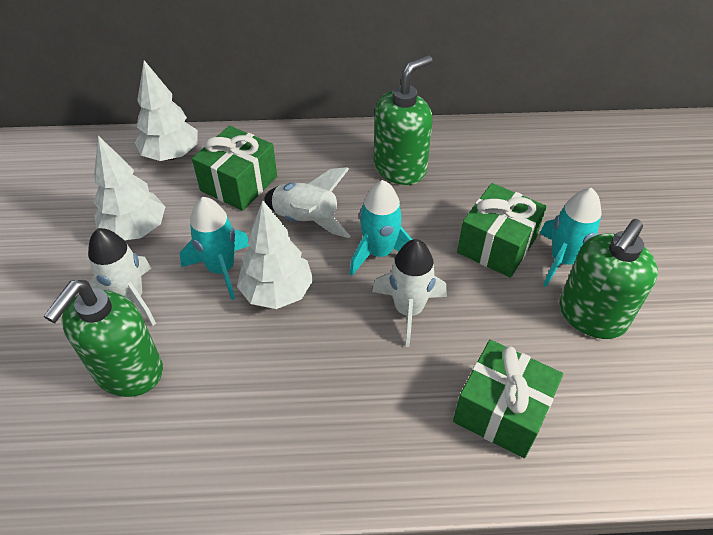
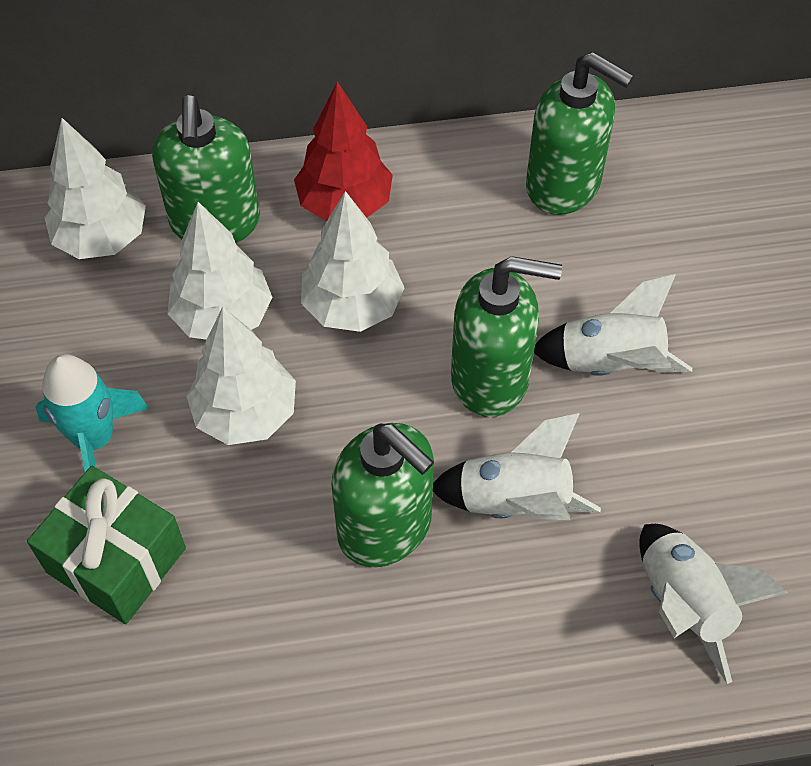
green gift: [192,126,277,211] [453,340,563,458] [457,183,547,278] = 3 -> [27,466,186,624] = 1
green soap dispenser: [43,280,163,397] [373,55,433,185] [559,219,658,339] = 3 -> [152,95,260,243] [331,423,434,567] [451,256,562,417] [526,52,634,215] = 4
red tree: none = 0 -> [294,82,393,221] = 1
turquoise rocket: [180,197,249,300] [350,180,412,276] [539,188,602,287] = 3 -> [35,354,149,472] = 1
white tree: [93,136,165,240] [135,60,198,161] [237,200,313,309] = 3 -> [45,118,146,259] [168,202,273,340] [186,307,296,445] [301,191,405,332] = 4

